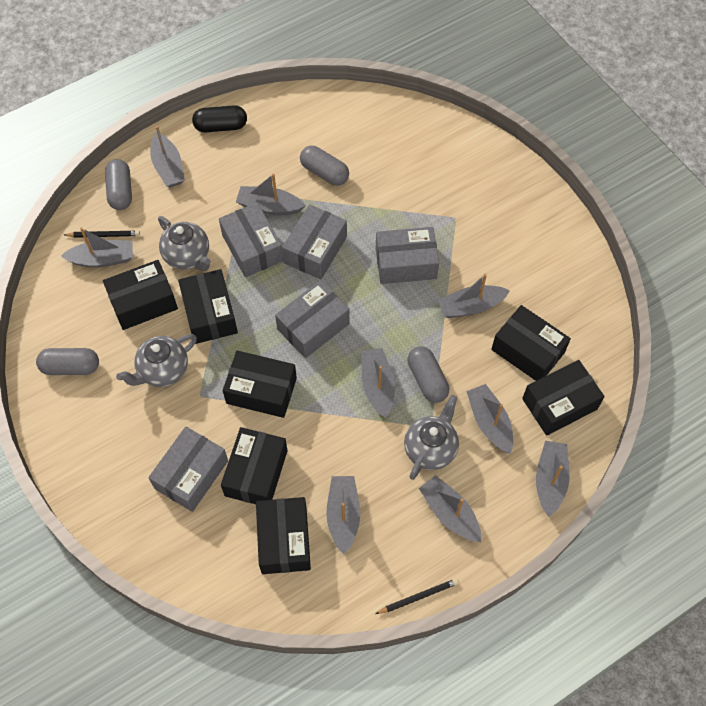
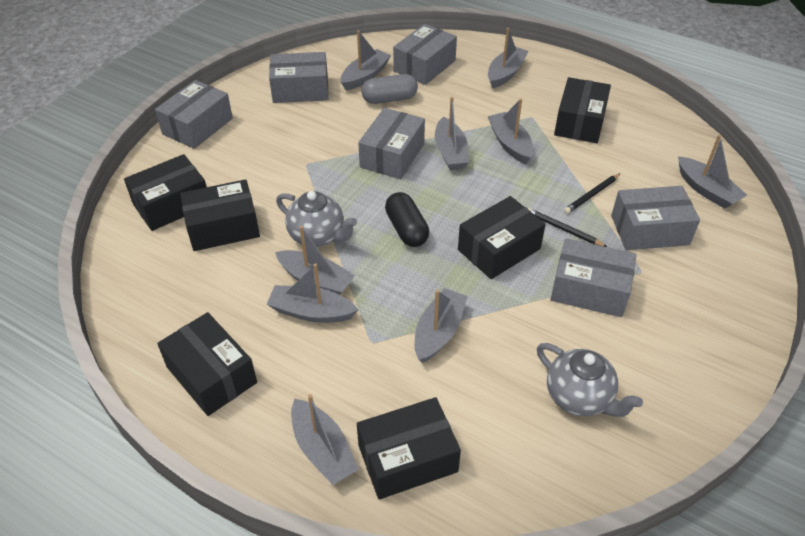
black box: [103,260,178,330] [178,269,238,344] [221,427,288,504] [223,351,297,418] [256,497,311,574] [491,305,571,381] [522,360,605,436] = 7 -> [124,154,207,231] [157,312,257,416] [180,180,260,251] [357,397,461,499] [458,196,546,279] [554,77,611,143] = 6
grey box: [148,426,228,512] [219,202,283,277] [275,280,350,358] [282,204,347,279] [376,227,439,284] = 5 -> [155,80,233,149] [269,52,328,103] [358,108,425,179] [393,24,457,85] [550,238,637,317] [611,186,700,250] = 6
grey capsule: [36,348,99,375] [105,159,132,210] [300,146,349,186] [407,346,449,403] = 4 -> [361,74,418,104] = 1
grey teapot: [116,334,197,387] [158,216,211,271] [404,395,459,480] = 3 -> [276,191,357,247] [537,343,643,417] = 2

